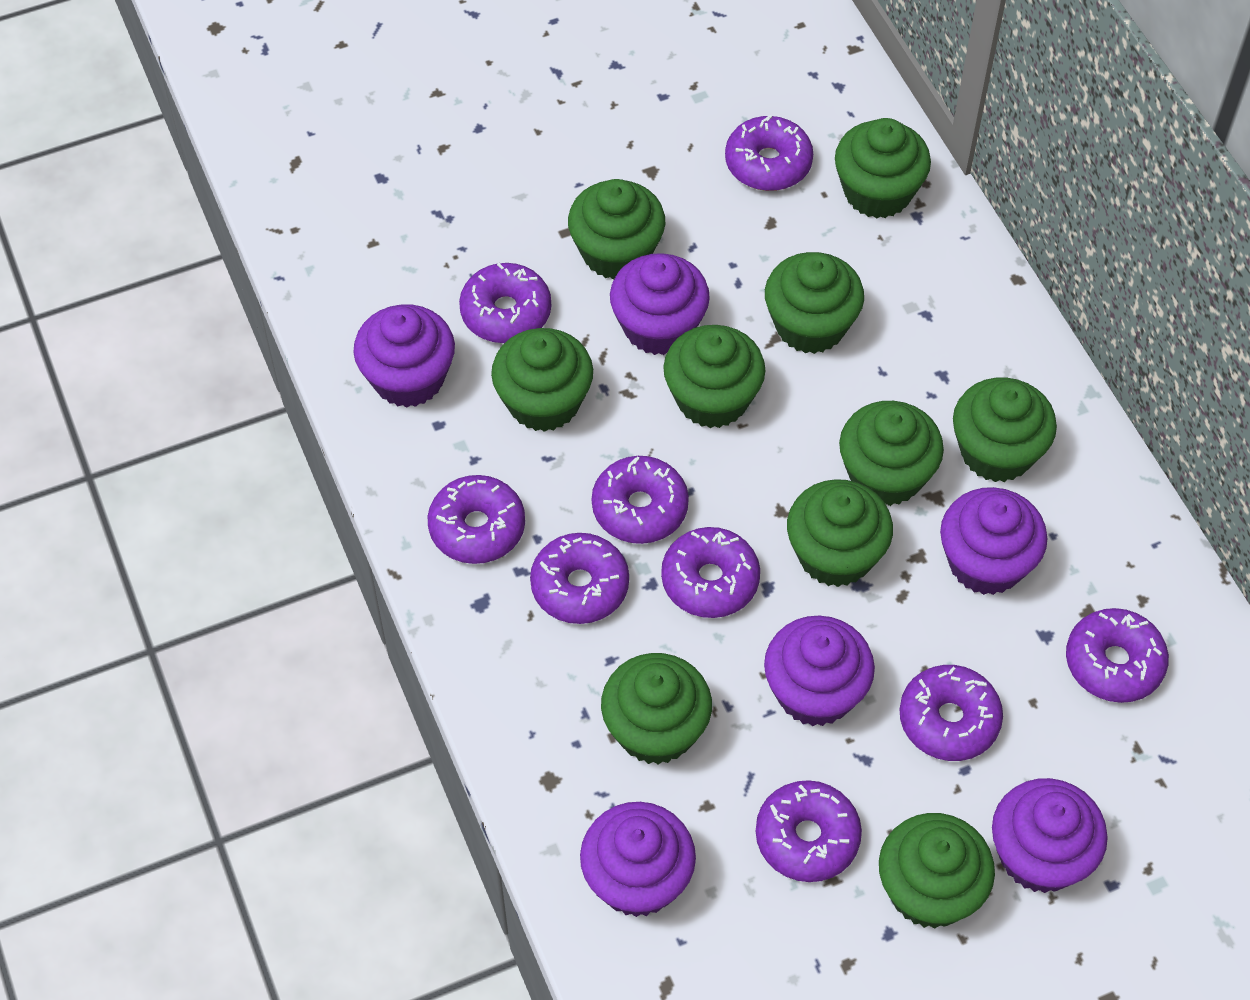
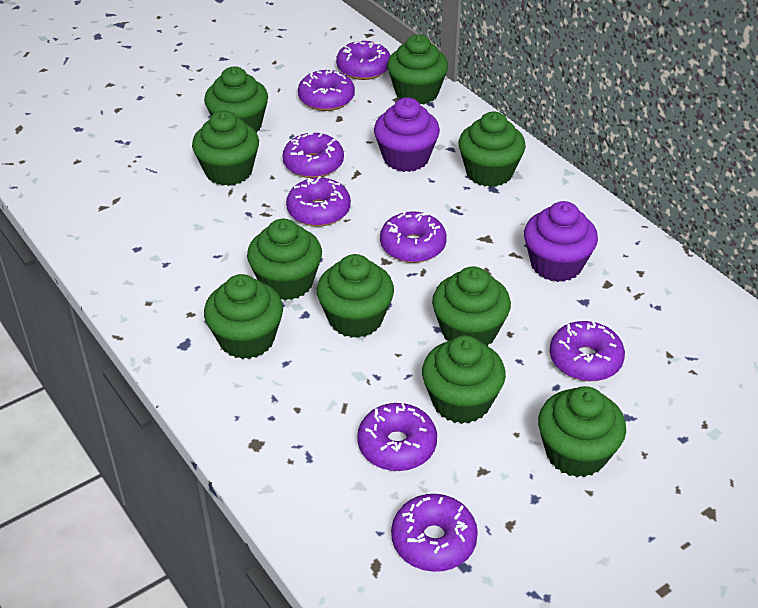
purple cupcake: [353,304,455,408] [580,802,696,917] [610,253,710,355] [764,616,875,726] [940,487,1047,595] [992,778,1108,893] = 6 -> [374,97,440,172] [524,201,598,282] = 2
purple donut: [428,475,525,564] [459,263,551,343] [530,533,629,624] [592,456,689,544] [661,527,760,618] [725,115,813,191] [756,780,862,882] [900,665,1003,761] [1066,608,1169,703] = 9 -> [282,133,344,178] [286,176,351,226] [298,69,355,111] [336,39,390,80] [357,403,437,471] [380,211,447,263] [391,494,478,572] [550,321,625,381] = 8

